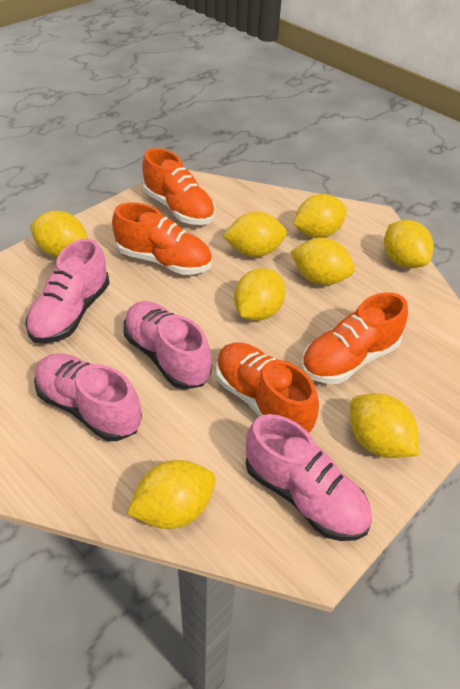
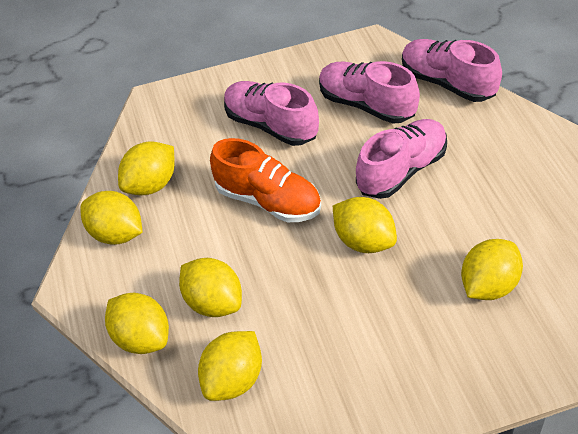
orange shoe: [112,202,212,275] [142,148,215,225] [216,342,319,433] [301,292,408,384] = 4 -> [210,138,321,222] = 1
yellow lemon: [30,211,88,257] [127,460,216,529] [223,211,287,257] [234,268,286,321] [290,238,355,285] [293,194,347,238] [350,393,419,458] [384,220,433,268] = 8 -> [80,191,143,245] [105,293,169,354] [118,141,175,195] [179,258,242,317] [198,331,262,401] [333,197,397,253] [461,239,523,300] = 7

